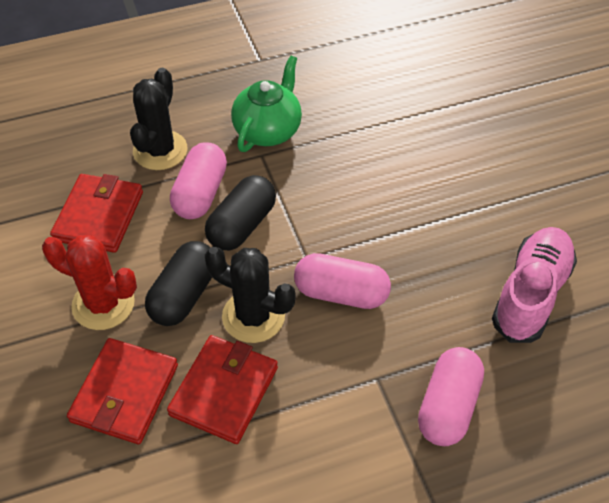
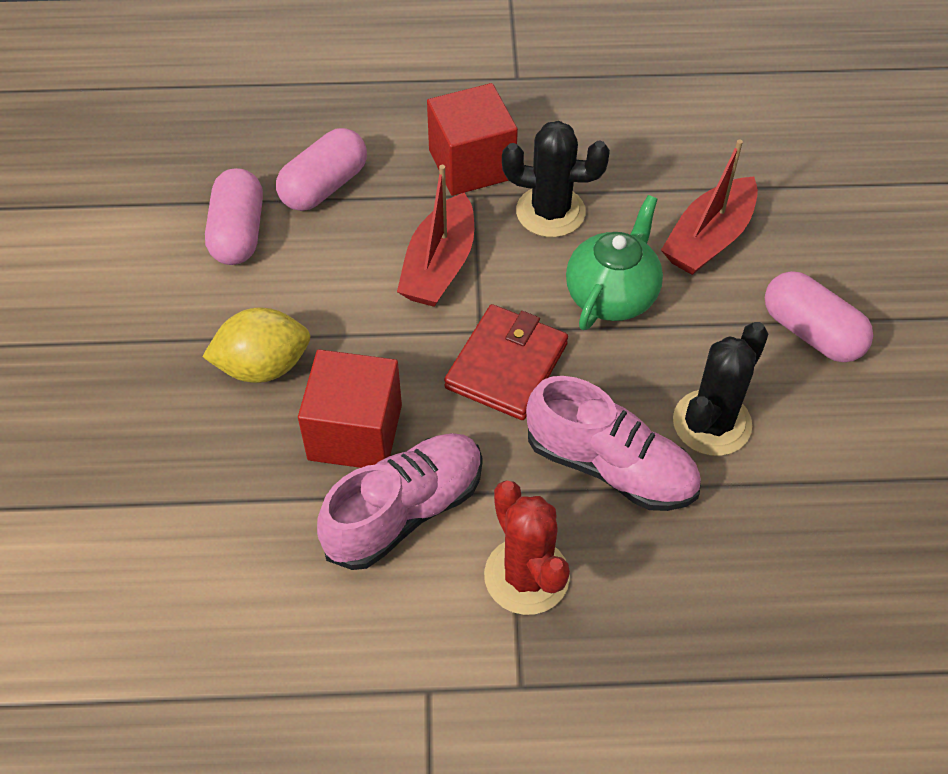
black capsule: [145,241,212,326] [205,175,276,251] = 2 -> none = 0
pink shoe: [492,227,577,343] = 1 -> [317,433,482,570] [526,376,701,511] = 2
red boat: none = 0 -> [397,165,474,307] [661,139,758,275] = 2
red cube: none = 0 -> [298,349,402,468] [427,83,518,196] = 2
red wallet: [50,174,143,253] [67,338,178,444] [167,335,278,444] = 3 -> [444,304,568,420] = 1
yellow lemon: none = 0 -> [202,308,310,383] = 1

